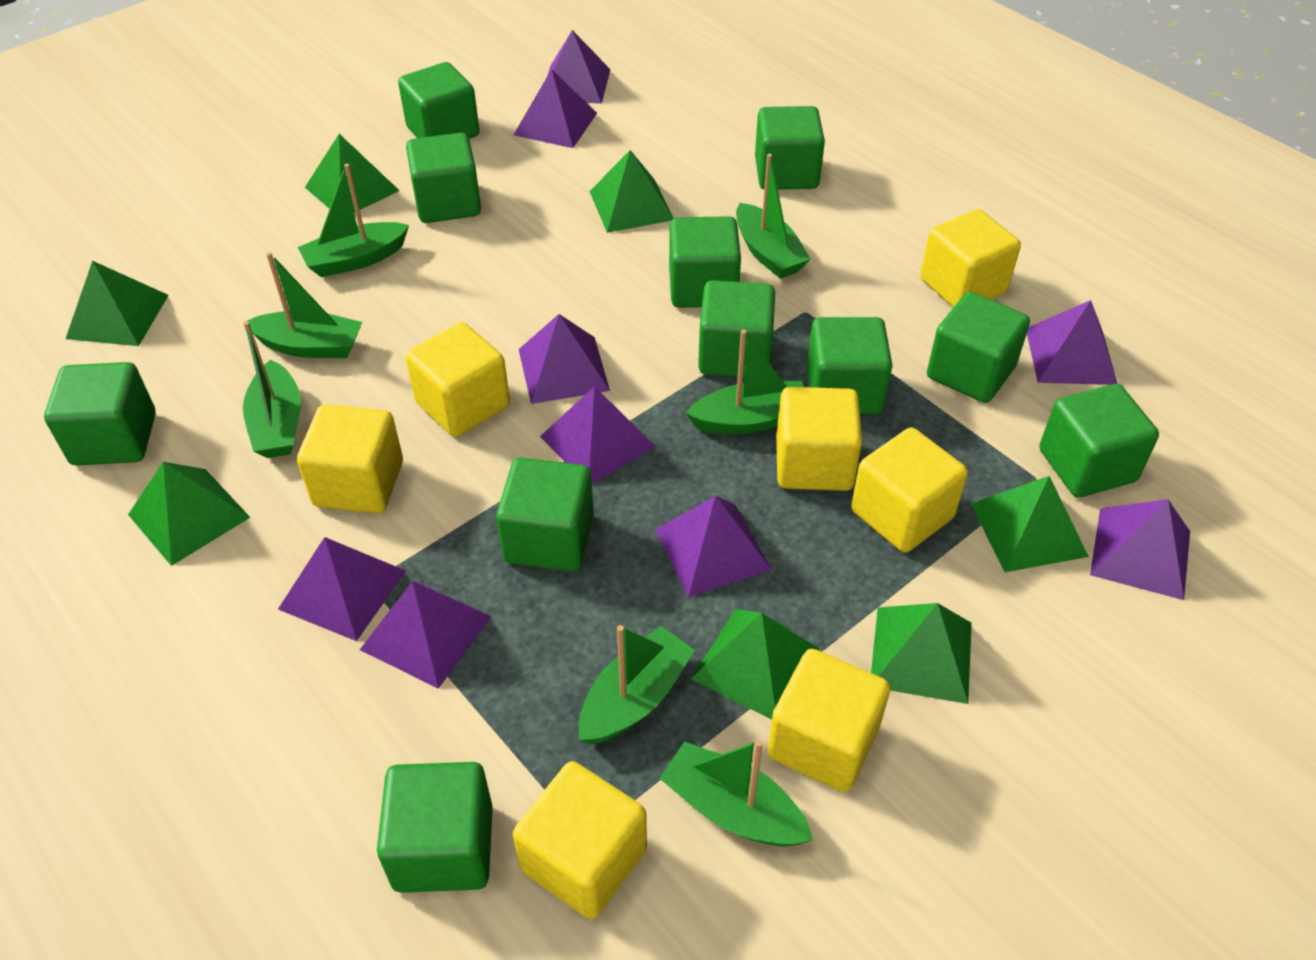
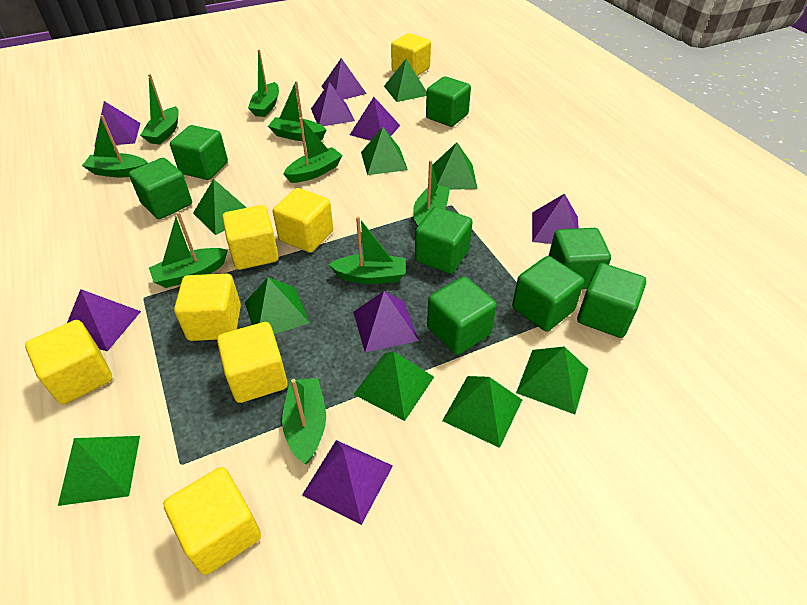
green boat: [243,252,362,358] [243,321,301,458] [298,164,409,277] [578,625,695,745] [659,740,813,847] [686,330,804,434] [736,154,811,279] = 7 -> [82,115,148,178] [140,74,179,145] [149,212,228,288] [248,49,279,117] [268,81,326,141] [282,378,326,464] [284,117,343,183] [328,216,406,284] [413,160,450,226] = 9
green cube: [44,362,156,466] [377,762,493,893] [398,62,479,139] [406,133,481,223] [496,458,594,571] [669,216,741,308] [698,280,775,377] [755,106,825,190] [806,317,893,414] [927,292,1030,403] [1039,384,1159,498] = 11 -> [129,158,192,219] [170,125,228,180] [415,207,473,274] [426,76,471,127] [427,276,497,355] [512,256,584,332] [549,228,611,289] [577,263,646,338] = 8
green pyramid: [66,261,169,346] [128,462,250,566] [305,134,400,213] [589,150,673,233] [691,609,820,720] [871,603,972,704] [971,476,1089,572] = 7 -> [58,436,140,506] [193,179,247,235] [245,277,310,334] [353,351,434,421] [361,127,408,175] [384,59,427,102] [433,142,478,190] [442,376,522,448] [516,347,588,414] = 9
purple pyramid: [278,537,406,641] [360,581,491,689] [514,69,597,148] [519,314,610,404] [540,386,656,484] [547,30,611,104] [655,496,772,597] [1027,300,1118,385] [1090,499,1190,600] = 9 -> [67,289,141,351] [94,101,140,147] [302,440,393,525] [311,82,355,126] [321,58,367,100] [350,97,400,141] [353,291,419,353] [532,194,579,244] = 8

